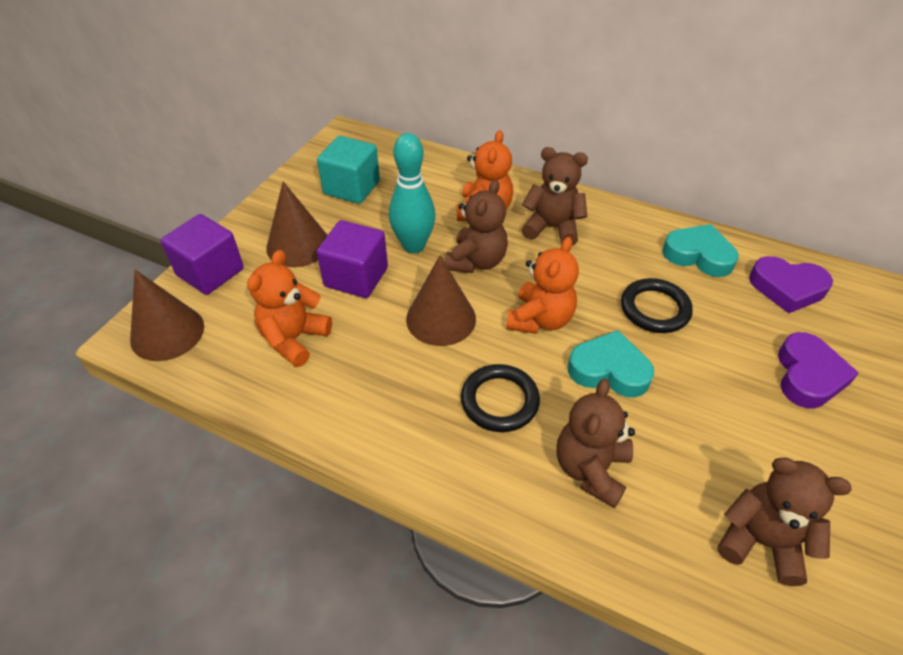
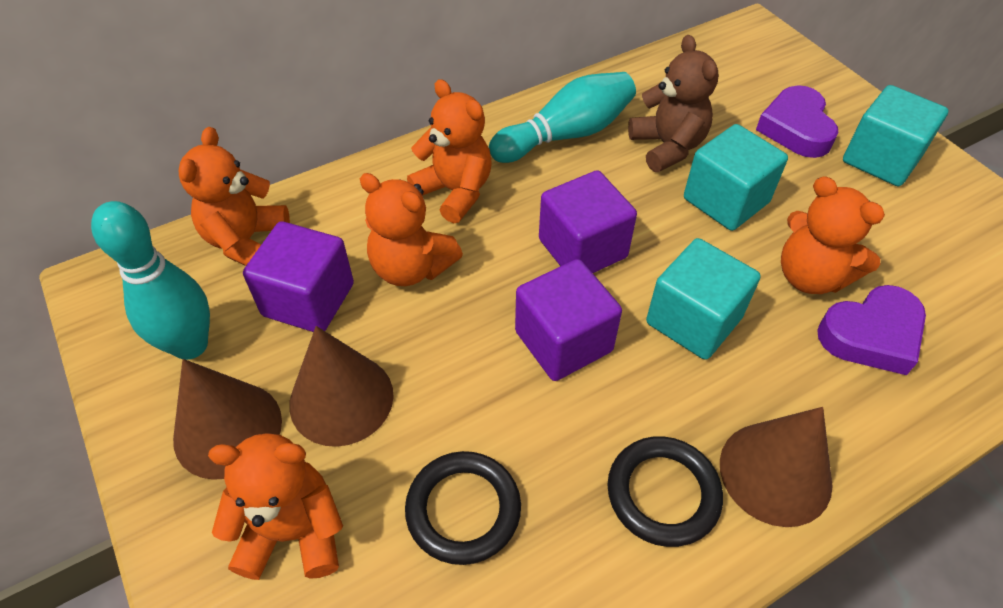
brown teddy bear: [445,180,508,273] [522,147,588,246] [556,378,635,508] [717,458,852,586] = 4 -> [628,35,718,172] = 1
orange teddy bear: [247,250,332,367] [457,130,513,221] [506,237,579,334] = 3 -> [178,127,290,266] [208,433,343,580] [359,173,463,286] [407,79,492,223] [781,176,885,294] = 5
purple cube: [160,214,244,295] [316,220,388,298] = 2 -> [243,221,354,332] [515,259,622,381] [539,170,637,273] = 3
turquoise bowling pin: [389,133,436,253] = 1 -> [91,201,210,360] [489,72,636,163] = 2
turquoise cube: [317,136,380,204] = 1 -> [646,238,761,360] [684,124,788,231] [843,85,949,186] = 3
turquoise heart: [568,330,654,398] [662,224,739,277] = 2 -> none = 0

